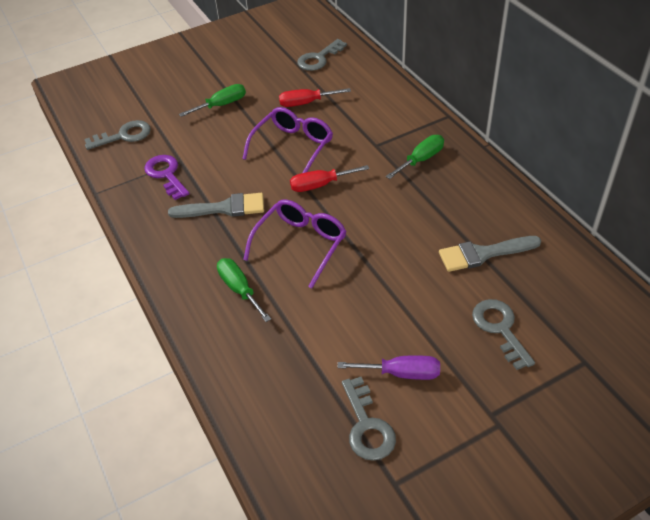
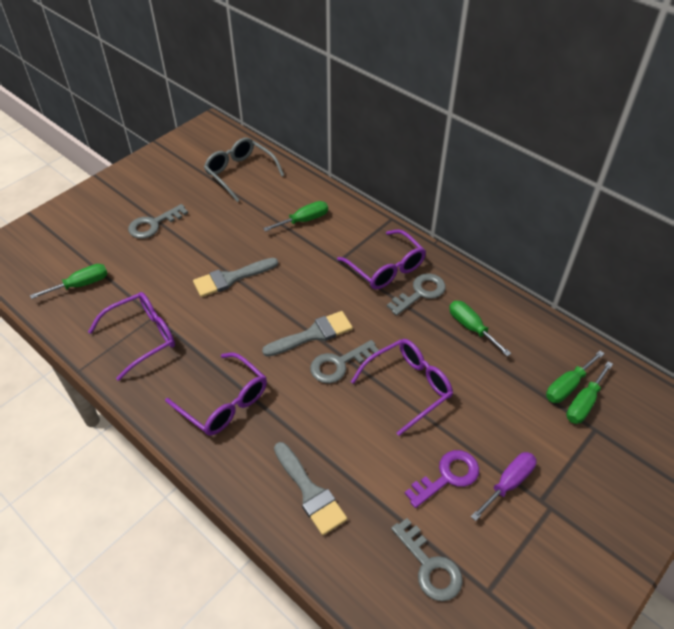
green screwdriver: [179,84,246,117] [217,258,271,322] [386,135,444,179] = 3 -> [30,264,108,299] [263,201,328,232] [449,301,511,356] [546,350,605,403] [566,361,613,424] = 5
grey brush: [168,193,264,218] [439,236,541,272] = 2 -> [193,258,278,297] [262,311,353,357] [274,442,347,535] = 3
grey glasses: none = 0 -> [204,137,284,202] = 1
purple glasses: [242,107,333,173] [243,200,347,288] = 2 -> [88,292,175,381] [165,353,267,436] [337,229,426,290] [351,339,453,436] = 4
red screwdriver: [279,88,351,107] [290,165,370,192] = 2 -> none = 0

